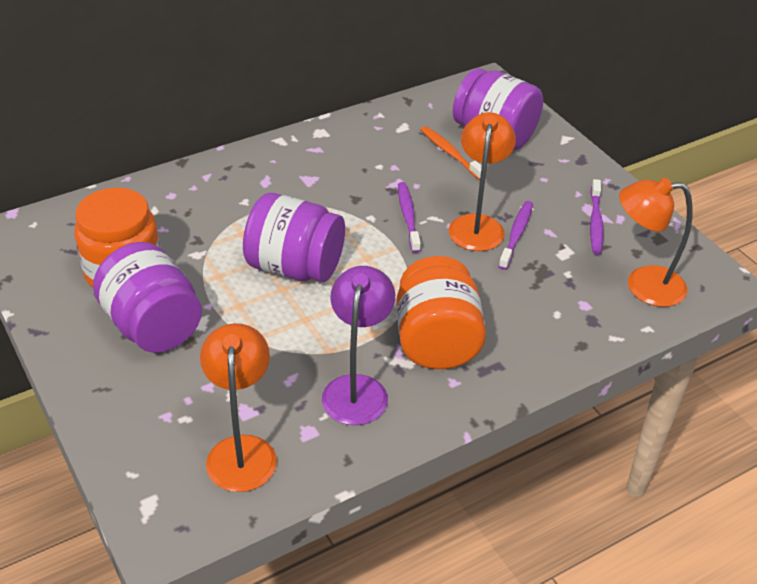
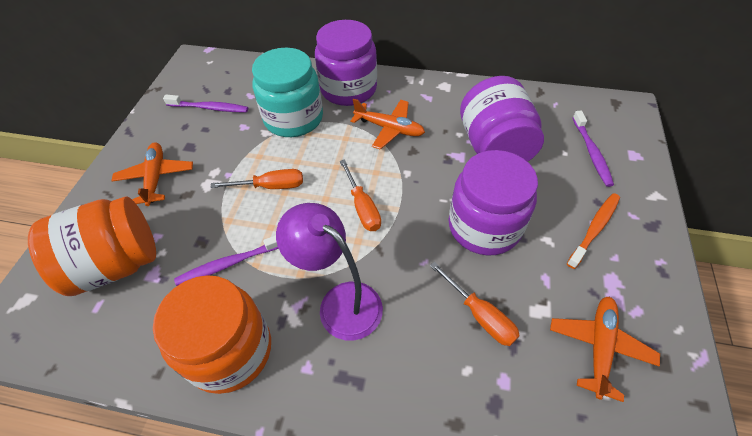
orange lamp: [200,323,277,492] [449,112,516,251] [619,178,693,307] = 3 -> none = 0
orange plane: none = 0 -> [111,142,193,206] [350,99,425,150] [550,297,660,402] = 3
orange screwdriver: none = 0 -> [210,169,303,189] [340,159,381,231] [430,262,520,346] = 3
turquoise jar: none = 0 -> [252,48,323,137] = 1

